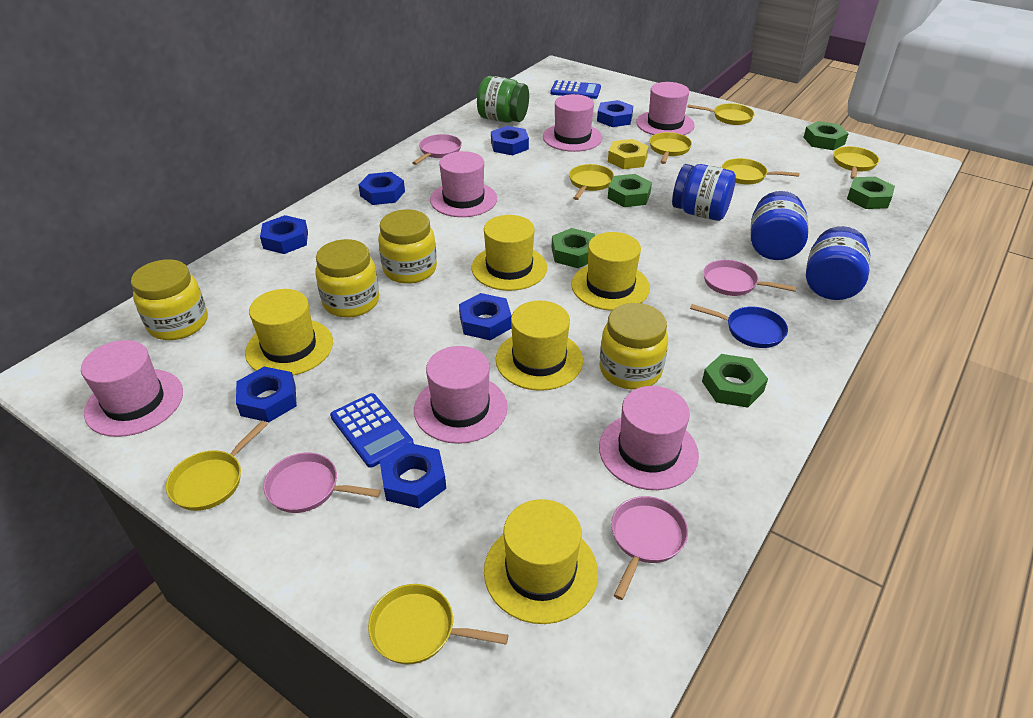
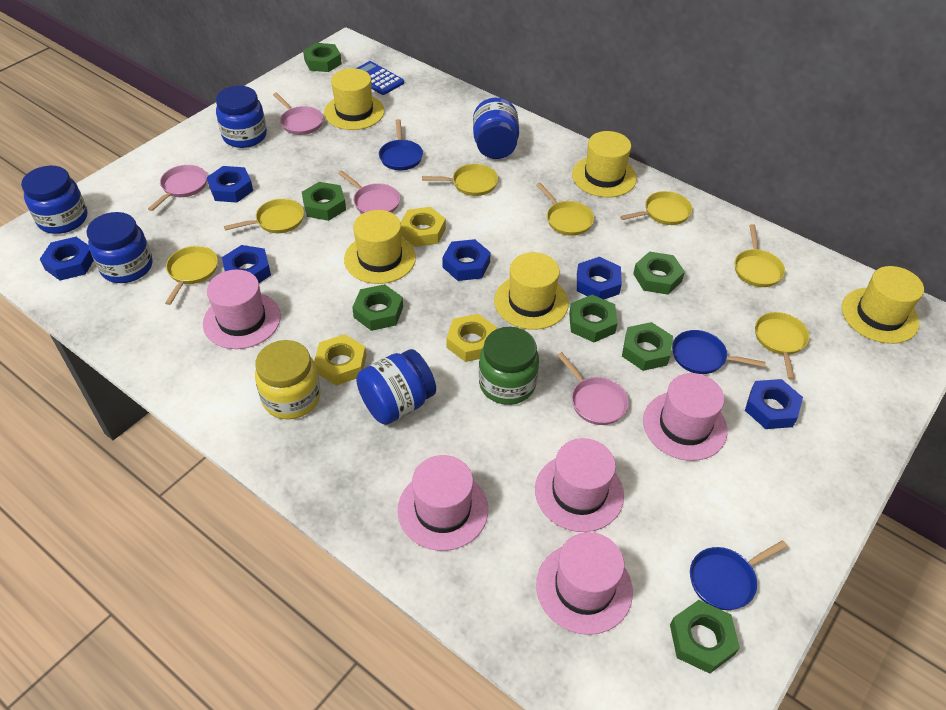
blue calculator: [330,393,414,468] [550,80,601,99] = 2 -> [356,61,404,95] = 1
blue jar: [672,164,736,221] [751,191,808,260] [806,226,870,300] = 3 -> [21,166,87,234] [87,212,153,283] [216,86,267,148] [356,349,436,425] [473,98,519,159] = 5
blue nut: [236,366,297,422] [260,215,308,254] [358,172,405,205] [380,443,446,508] [459,293,512,340] [491,126,529,155] [597,100,633,127] = 7 -> [40,237,94,281] [207,166,253,203] [222,245,271,283] [442,239,491,281] [577,257,622,299] [745,379,803,429] = 6
blue pan: [690,304,788,348] = 1 -> [379,119,423,170] [672,330,766,374] [690,540,787,610] = 3
green nut: [552,228,595,268] [608,174,652,207] [702,354,768,408] [803,121,849,150] [847,177,895,209] = 5 -> [302,182,346,221] [303,43,342,72] [352,284,403,331] [569,295,618,342] [622,322,673,371] [633,251,685,295] [670,600,740,674] = 7
pink hat: [81,340,183,437] [414,346,508,444] [430,151,497,217] [543,94,602,152] [599,386,699,490] [636,82,695,135] = 6 -> [203,270,281,349] [398,455,488,551] [535,438,624,532] [536,532,633,635] [643,373,728,461] = 5
yellow jar: [131,259,208,340] [315,239,379,318] [378,209,437,284] [599,303,668,390] = 4 -> [255,340,321,419] = 1
yellow nut: [608,139,649,169] = 1 -> [314,334,366,386] [401,207,446,247] [446,314,497,362] = 3

